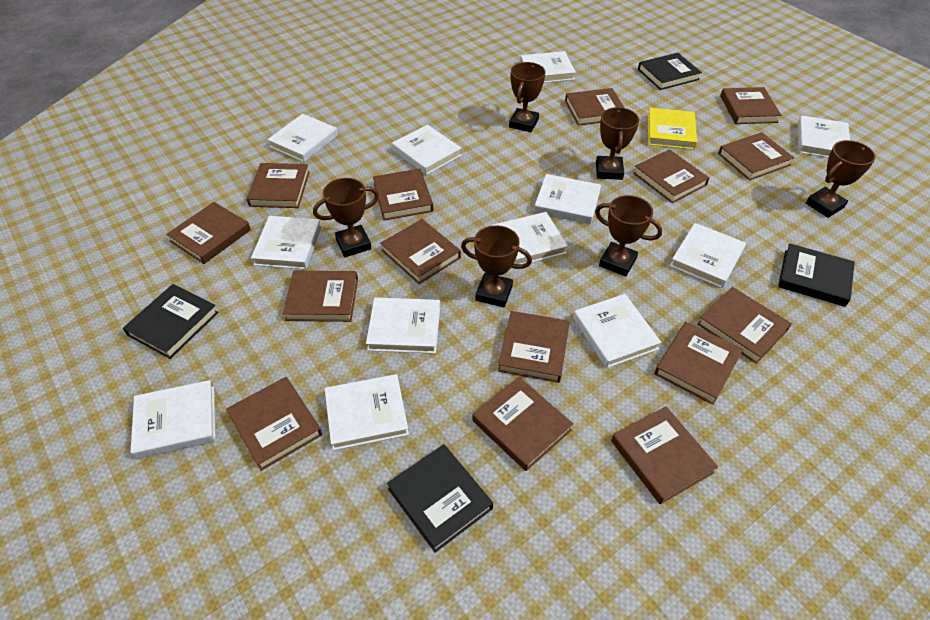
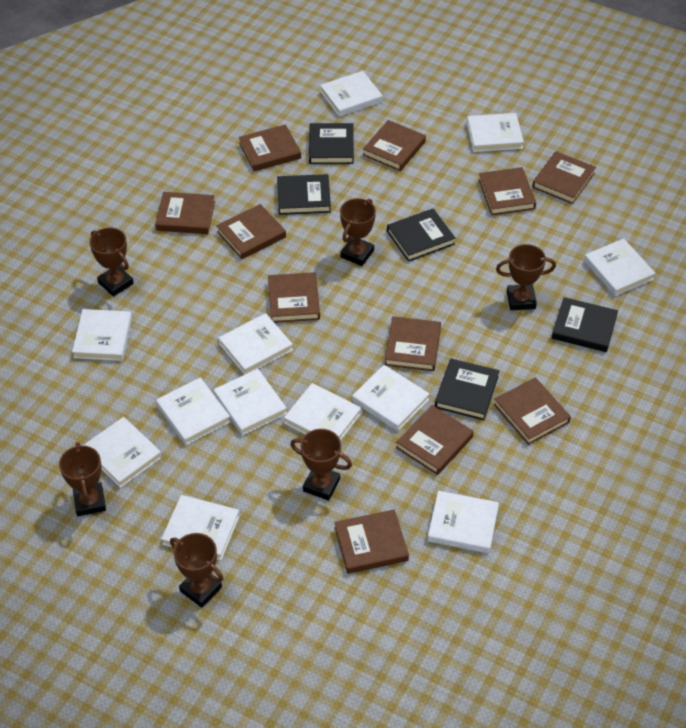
black book: [123,284,219,359] [387,444,493,553] [638,53,702,90] [778,243,855,307] = 4 -> [277,174,331,215] [309,123,354,164] [387,208,456,262] [435,358,499,420] [552,297,618,352] = 5
brown book: [166,202,251,264] [226,377,322,471] [247,163,310,208] [283,271,358,322] [373,169,433,220] [380,219,461,284] [473,377,573,471] [498,311,570,383] [565,88,625,126] [611,406,718,504] [633,149,709,203] [654,322,743,405] [697,287,792,364] [718,132,795,180] [720,87,781,124] = 15 -> [155,192,215,234] [216,204,286,259] [239,124,301,172] [268,272,320,323] [334,509,409,574] [363,120,426,171] [385,316,441,371] [396,405,474,475] [478,167,536,215] [494,377,571,445] [532,151,596,204] = 11
yellow book: [648,108,697,150] = 1 -> none = 0

